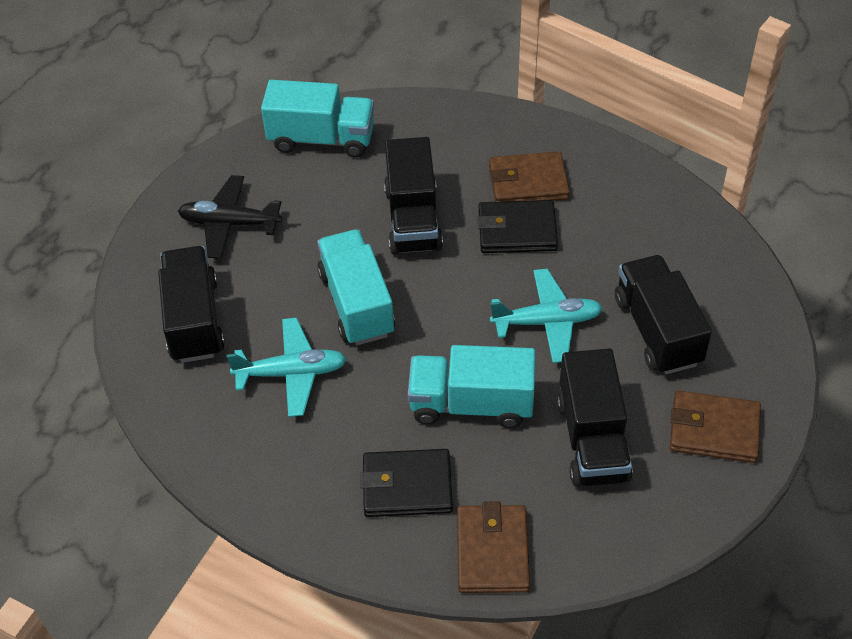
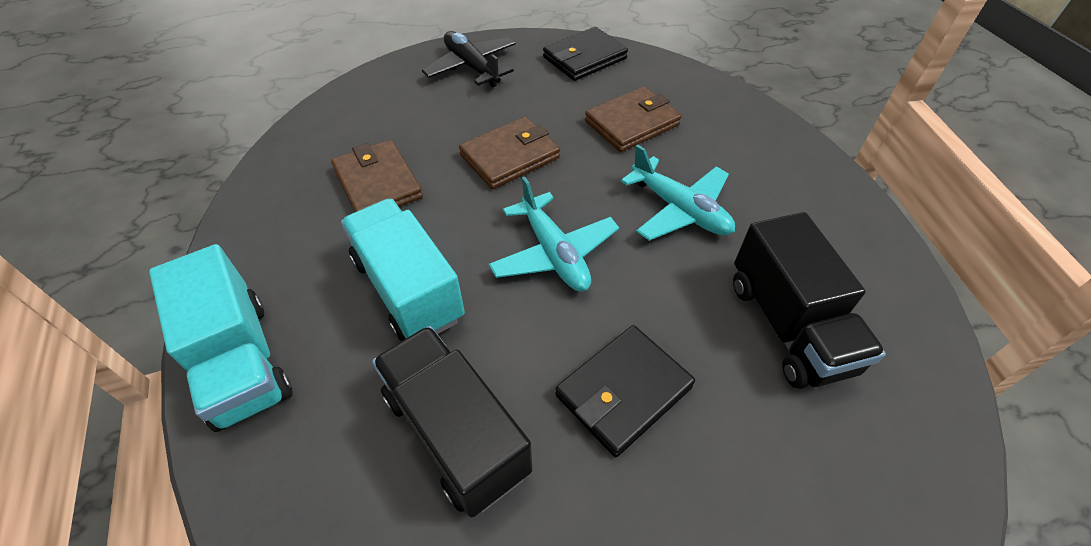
black truck: [158,246,225,363] [384,137,443,254] [557,348,633,487] [615,255,712,374] = 4 -> [372,326,532,518] [733,212,886,389] = 2
turquoise truck: [261,80,374,158] [317,229,395,345] [408,345,535,428] = 3 -> [149,244,293,432] [341,199,465,341] = 2

